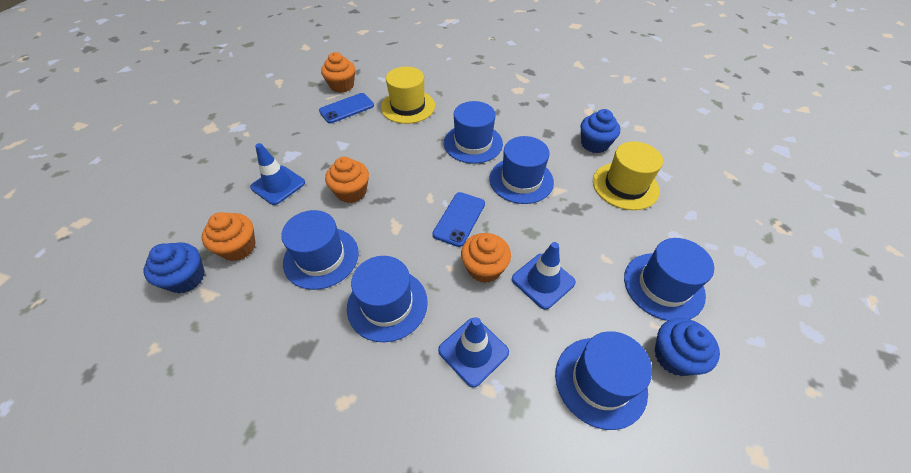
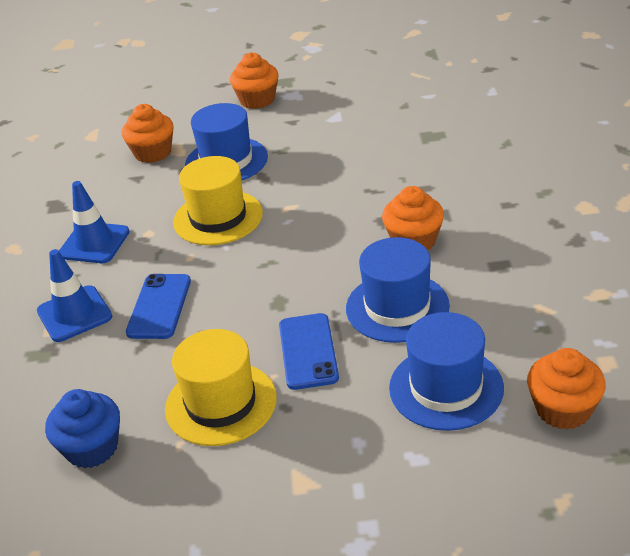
blue cupcake: [144,243,205,293] [581,109,620,153] [655,318,720,376] = 3 -> [45,389,120,469] = 1
blue hat: [281,210,359,290] [347,256,428,342] [444,101,503,164] [489,136,554,204] [555,331,652,430] [624,238,714,321] = 6 -> [185,103,268,181] [346,237,450,343] [389,312,504,431] = 3
blue traffic cone: [250,143,305,205] [438,317,509,387] [512,242,576,310] = 3 -> [37,249,112,342] [59,181,130,263] = 2

